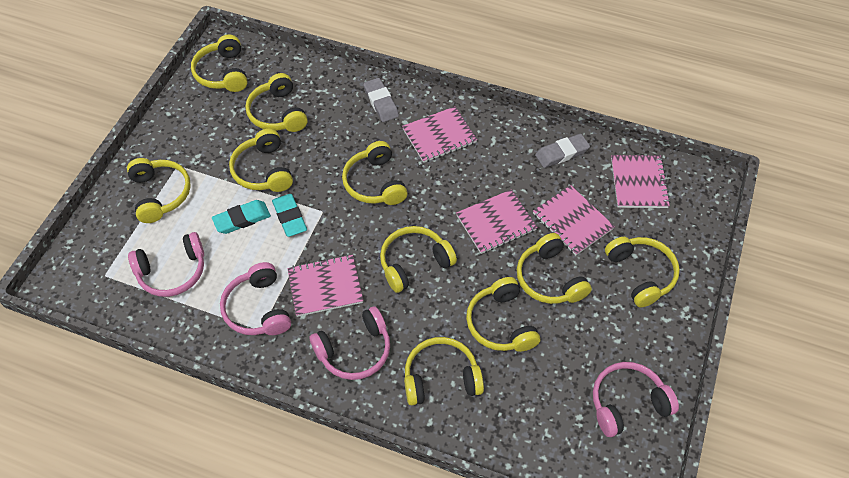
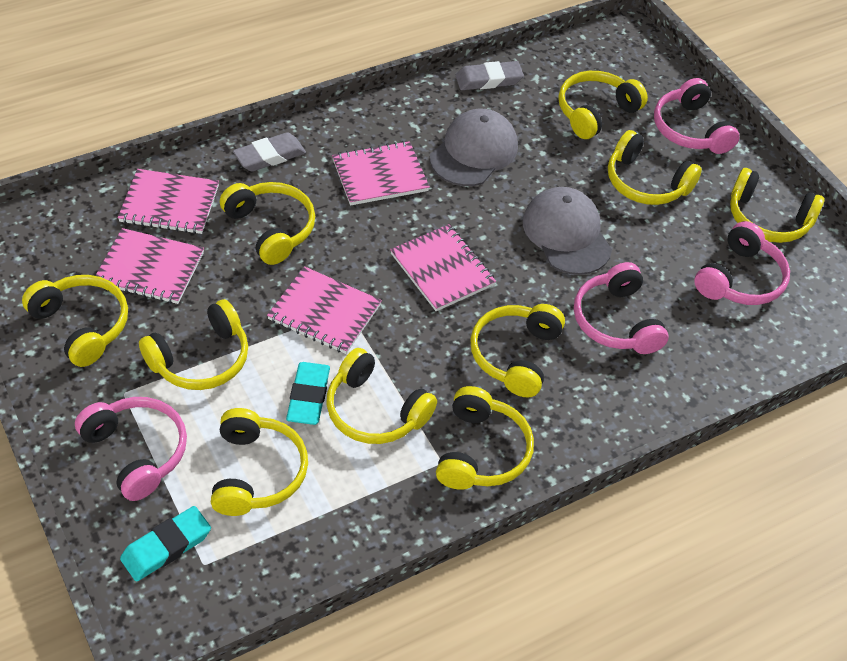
grey cap: none = 0 -> [430,109,518,186] [523,187,612,275] = 2

